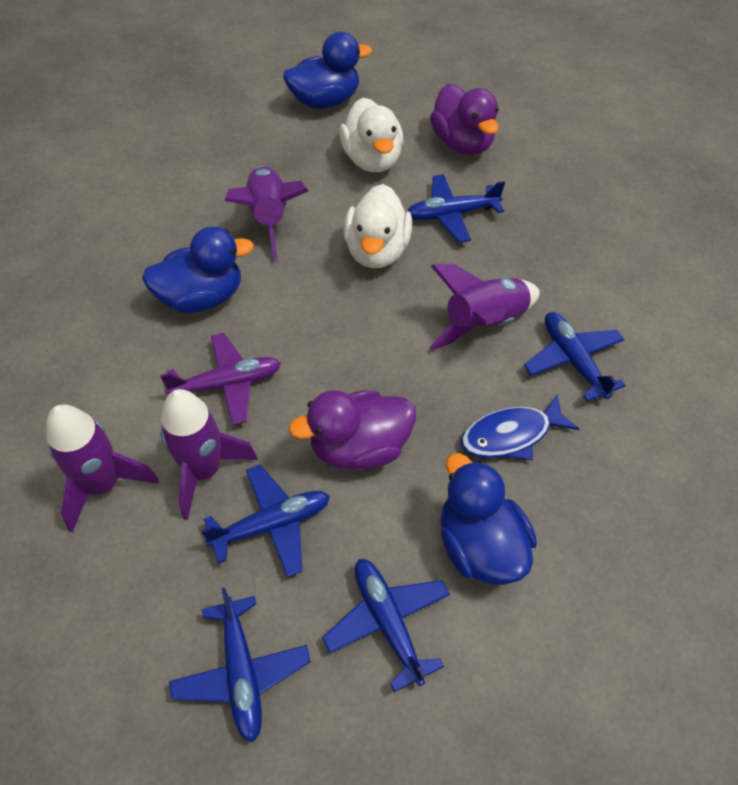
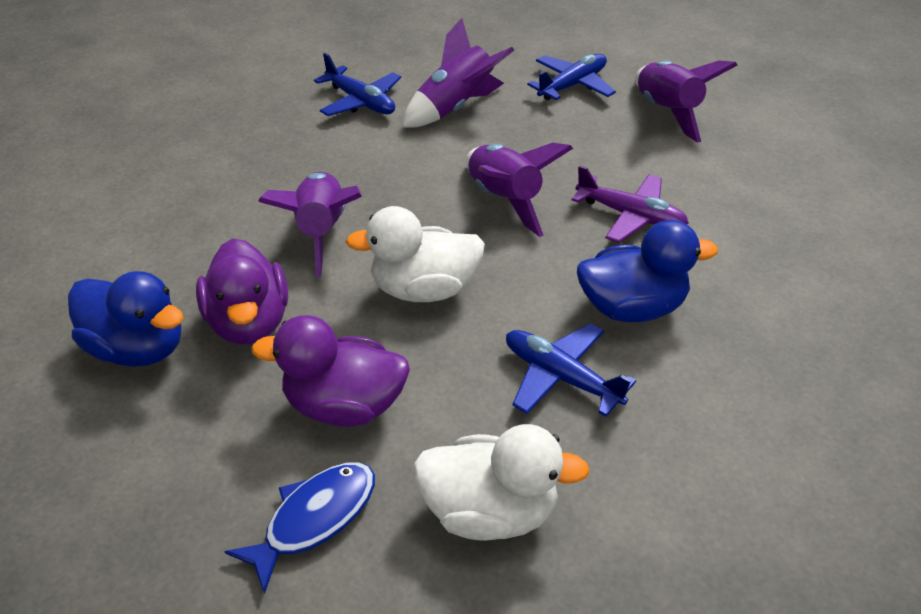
blue duck: [142,227,254,313] [283,32,372,109] [441,453,537,585] = 3 -> [68,271,184,367] [577,220,718,322] = 2
blue plane: [169,587,311,743] [201,465,330,577] [322,559,450,692] [407,174,505,243] [524,312,626,401] = 5 -> [314,53,401,116] [506,323,636,417] [527,54,616,100] = 3

